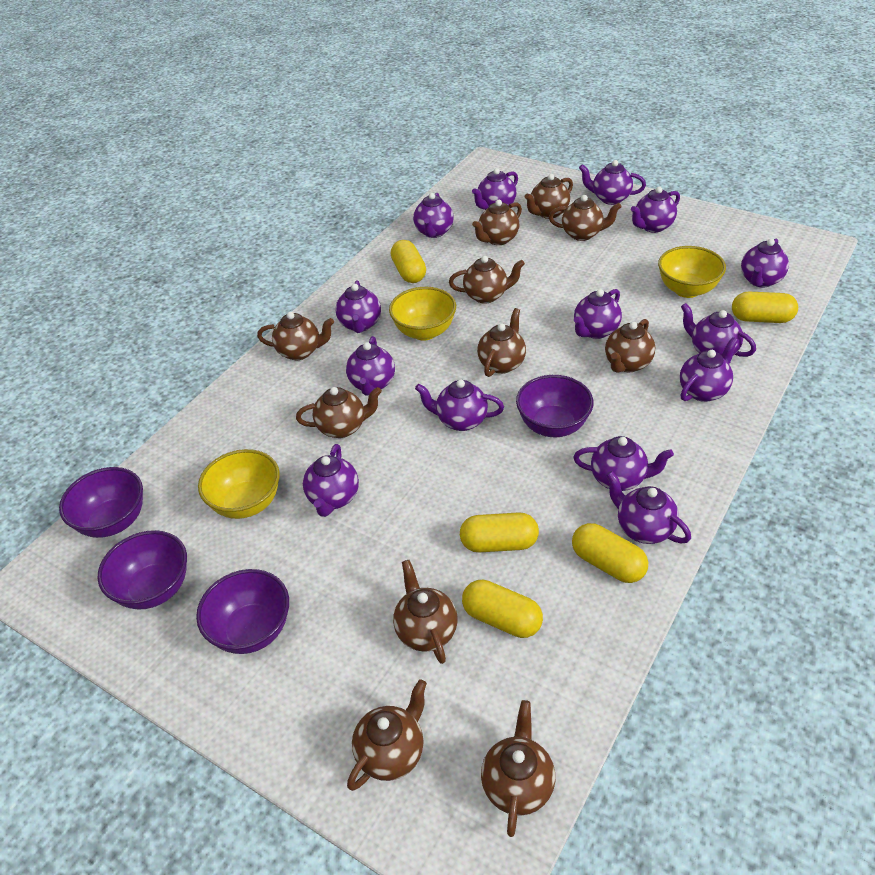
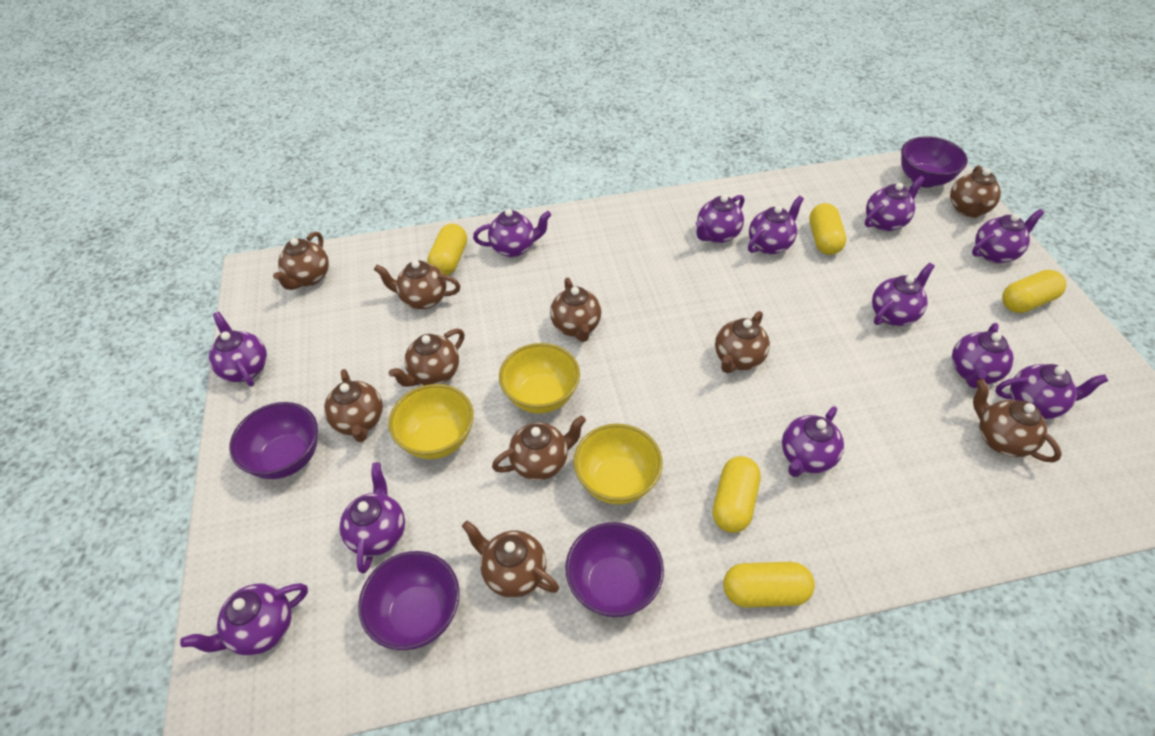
brown teapot: [257,312,334,360] [296,387,382,438] [347,679,427,791] [393,560,458,664] [449,256,525,304] [472,200,522,245] [477,308,526,377] [481,700,555,837] [525,174,573,219] [549,195,622,241] [605,319,655,373] = 11 -> [273,232,329,290] [324,369,383,442] [374,260,460,309] [389,329,464,387] [462,521,559,598] [492,415,586,481] [550,278,601,342] [715,311,770,373] [950,165,1001,218] [973,379,1062,463] = 10
purple teapot: [303,444,359,517] [335,280,381,333] [346,336,395,396] [413,193,454,238] [415,379,504,431] [472,168,518,210] [573,436,674,491] [574,289,622,339] [579,160,646,205] [606,471,691,544] [631,187,680,233] [680,337,738,402] [681,303,756,357] [741,239,789,287] = 14 -> [180,583,308,656] [209,312,267,387] [340,462,405,574] [473,209,551,257] [696,195,744,243] [748,196,804,254] [782,406,844,477] [865,176,925,231] [872,263,935,326] [952,323,1014,388] [972,209,1044,263] [995,364,1108,419] = 12

